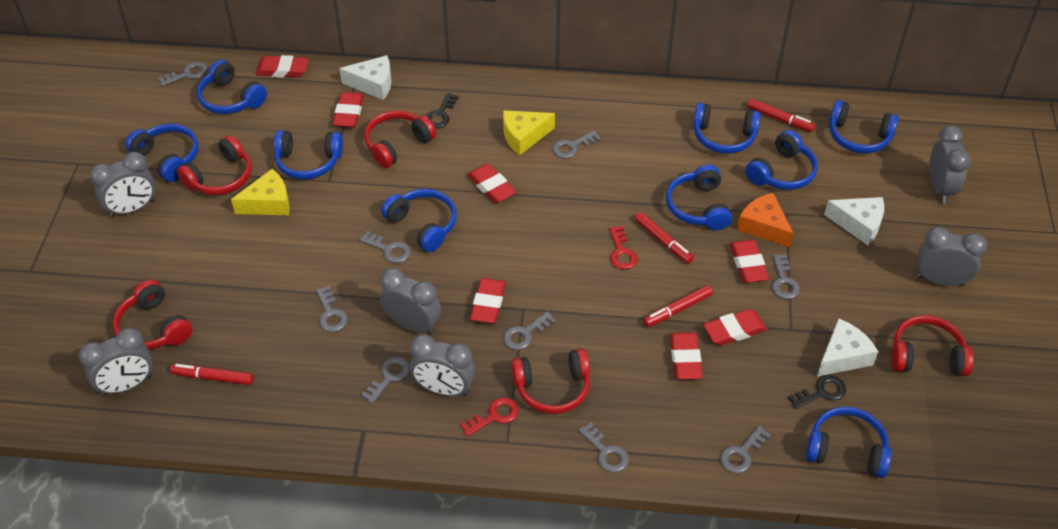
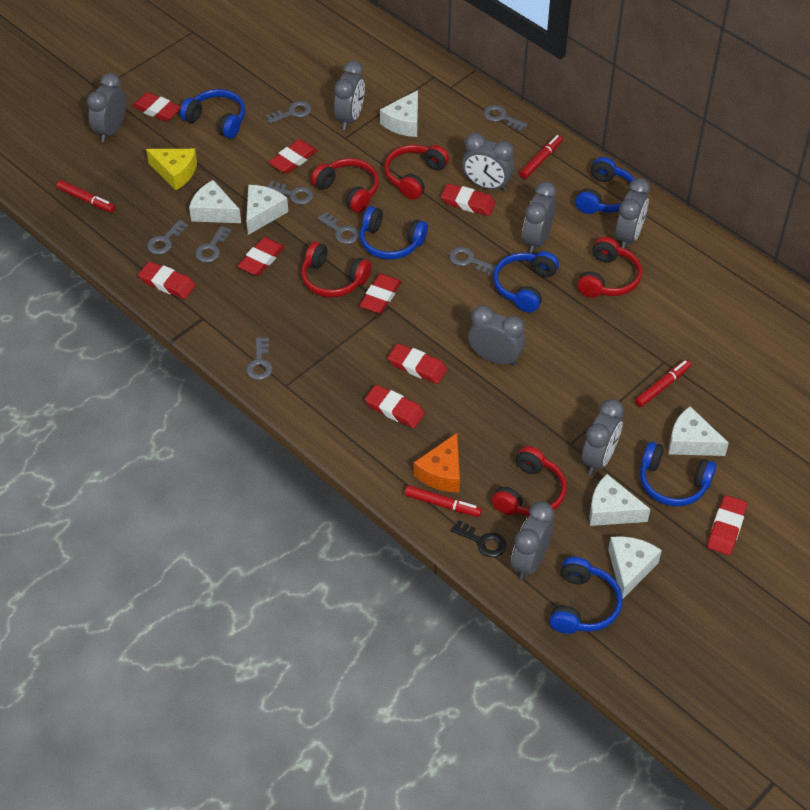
black key: [426,93,458,128] [788,375,846,409] = 2 -> [451,520,506,557] = 1
blue headphones: [126,124,198,182] [197,60,267,114] [274,130,343,179] [382,189,457,252] [666,165,732,230] [693,103,761,154] [745,130,818,190] [806,406,892,478] [829,100,899,153] = 9 -> [180,89,246,139] [360,206,428,260] [493,251,559,313] [549,557,622,634] [575,157,635,214] [640,442,717,506] = 6
grey clock: [78,327,153,396] [90,152,155,217] [380,268,441,335] [410,334,475,396] [916,227,987,286] [929,126,970,204] = 6 -> [87,73,126,143] [334,60,365,130] [462,133,514,192] [468,305,525,366] [511,501,554,580] [522,181,556,254] [582,399,624,475] [615,178,650,249] = 8
grey key: [158,62,208,87] [316,286,348,332] [360,231,411,263] [361,357,410,404] [503,312,556,350] [552,131,601,159] [579,422,629,473] [720,426,771,473] [772,254,800,299] = 9 -> [147,220,189,254] [195,226,232,263] [246,337,273,380] [266,101,312,124] [267,181,314,205] [318,212,360,244] [449,247,496,276] [484,105,527,132] = 8
red eraser: [256,55,309,77] [333,92,364,128] [467,163,516,203] [470,278,506,323] [670,332,703,379] [703,309,767,345] [730,240,769,283] = 7 -> [132,92,181,122] [138,261,196,299] [237,237,285,276] [268,139,318,174] [359,273,402,314] [365,385,425,428] [388,343,447,384] [441,184,496,216] [707,495,747,555] = 9
red key: [460,397,519,437] [609,226,638,269] = 2 -> none = 0
white cheese: [339,55,392,100] [817,318,878,376] [824,197,884,245] = 3 -> [189,180,241,223] [246,185,288,235] [380,90,418,137] [589,474,650,526] [608,536,662,599] [669,406,729,456] = 6
yellow cheese: [231,169,290,215] [503,110,555,155] = 2 -> [146,149,197,190] = 1

